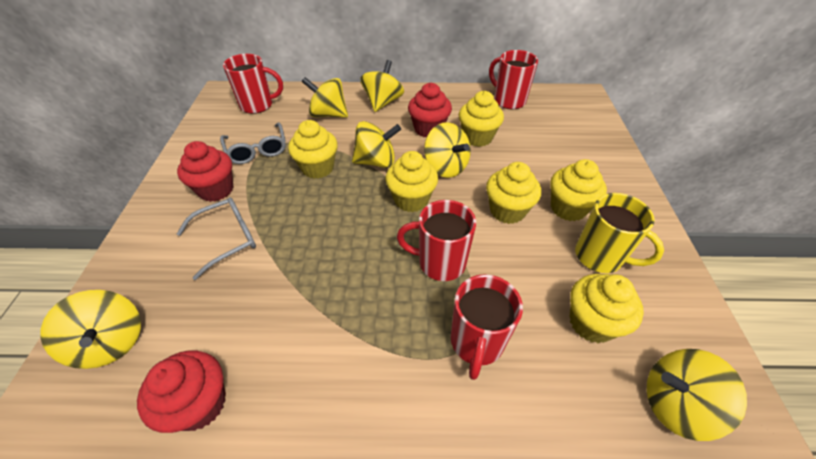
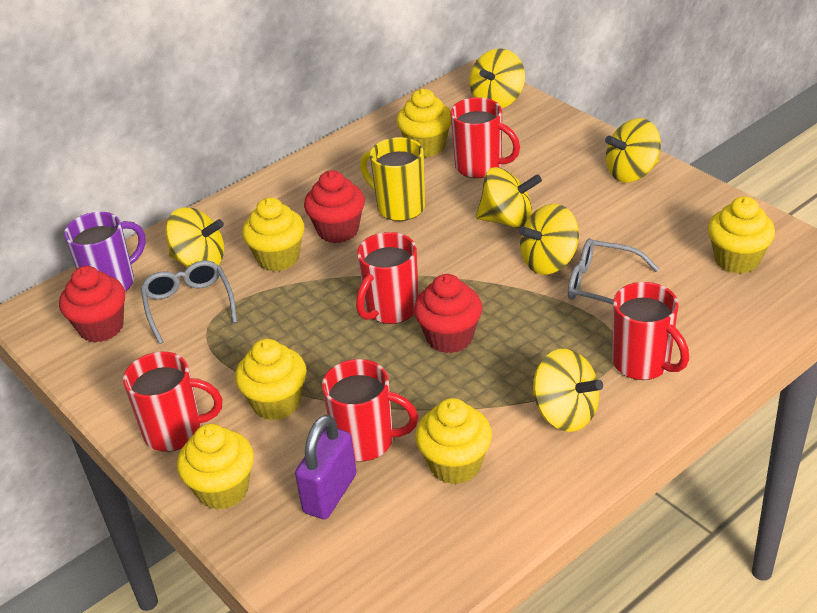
purple mug: none = 0 -> [64,212,146,292] = 1
purple padlock: none = 0 -> [295,414,357,519] = 1
red mug: [223,54,283,114] [397,200,476,281] [451,274,523,380] [489,50,538,109] = 4 -> [123,352,222,452] [322,359,418,461] [356,232,419,324] [450,97,520,178] [612,282,689,380] = 5

